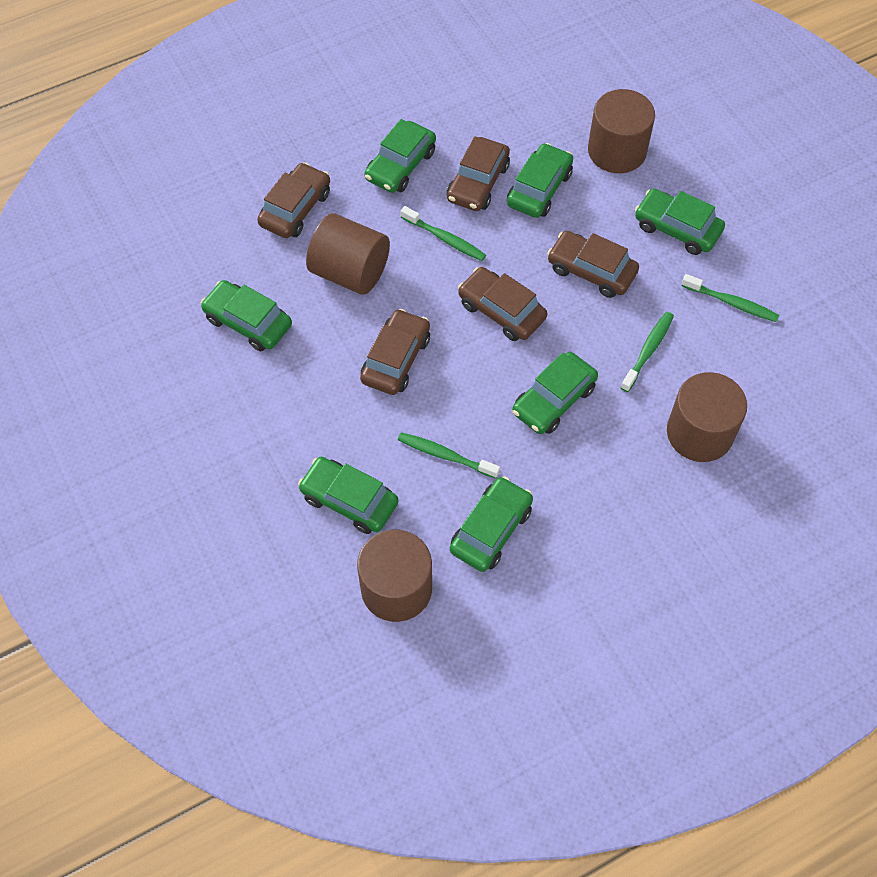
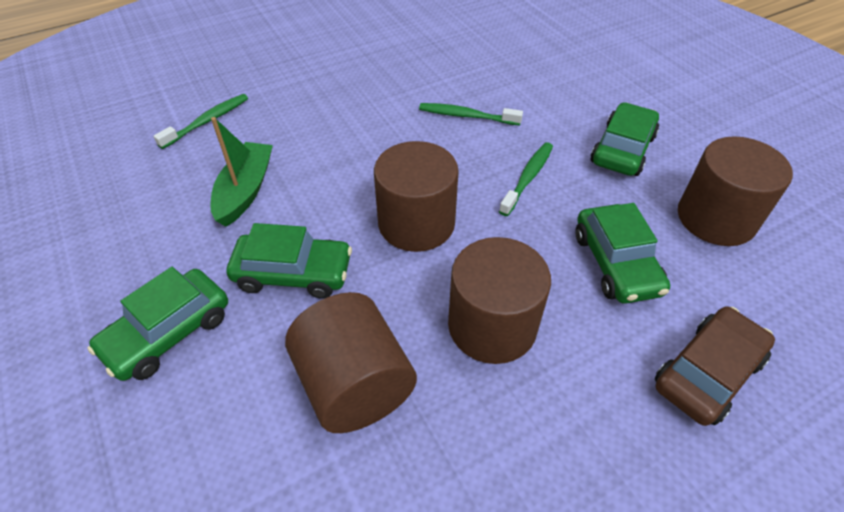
brown car: [257,162,330,238] [360,309,430,395] [447,136,510,211] [458,267,547,341] [547,231,639,298] = 5 -> [654,306,775,426] = 1
green boat: none = 0 -> [210,117,273,227] = 1
green car: [201,280,292,351] [298,457,398,534] [364,119,436,193] [450,476,533,572] [507,143,573,218] [512,352,598,434] [635,189,725,255] = 7 -> [87,267,228,381] [227,223,352,299] [575,203,670,304] [591,103,659,176] = 4
green toothbrush: [398,432,500,479] [401,206,486,261] [620,312,674,392] [681,274,779,322] = 4 -> [153,94,248,149] [419,103,523,126] [499,142,553,216] = 3

